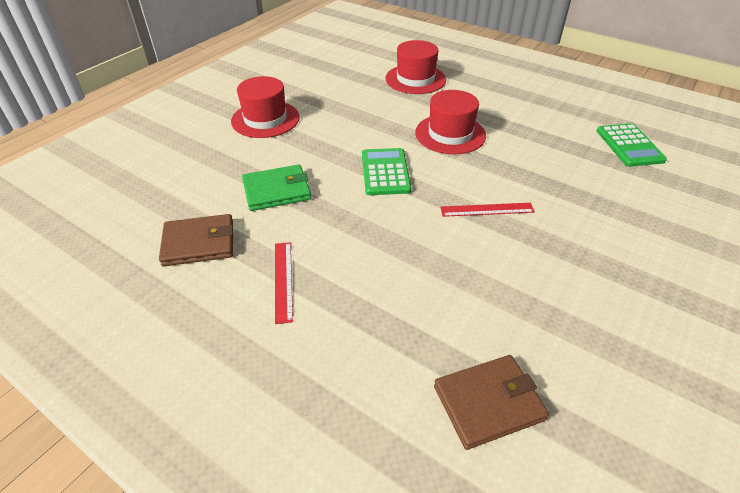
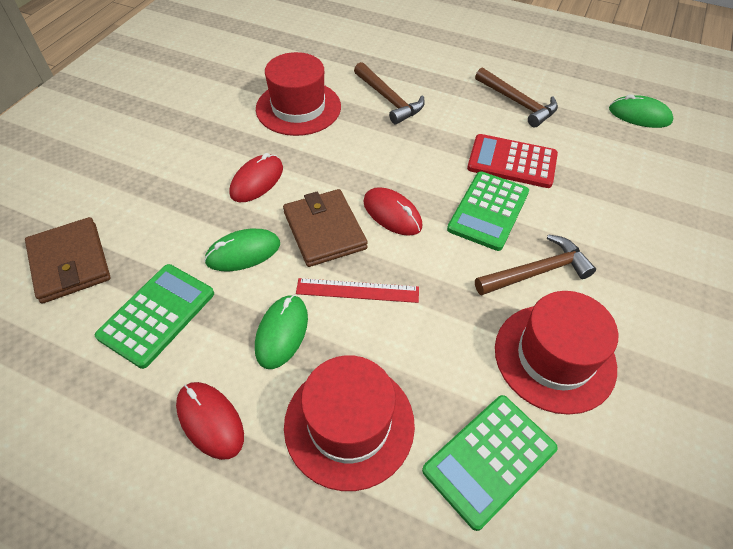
brown hammer: none = 0 -> [354,62,425,125] [475,68,558,128] [475,234,596,296] = 3
green calculator: [362,148,411,195] [597,123,667,167] = 2 -> [95,264,214,369] [422,395,558,531] [447,171,529,251] = 3
green mouse: none = 0 -> [204,229,280,271] [255,295,308,369] [609,94,673,128] = 3
green wallet: [242,165,311,211] = 1 -> none = 0
red calculator: none = 0 -> [467,134,558,188] = 1
red mouse: none = 0 -> [176,382,244,460] [229,153,283,202] [363,187,423,236] = 3
red ruler: [275,242,293,324] [440,203,535,217] = 2 -> [296,278,419,303] = 1

